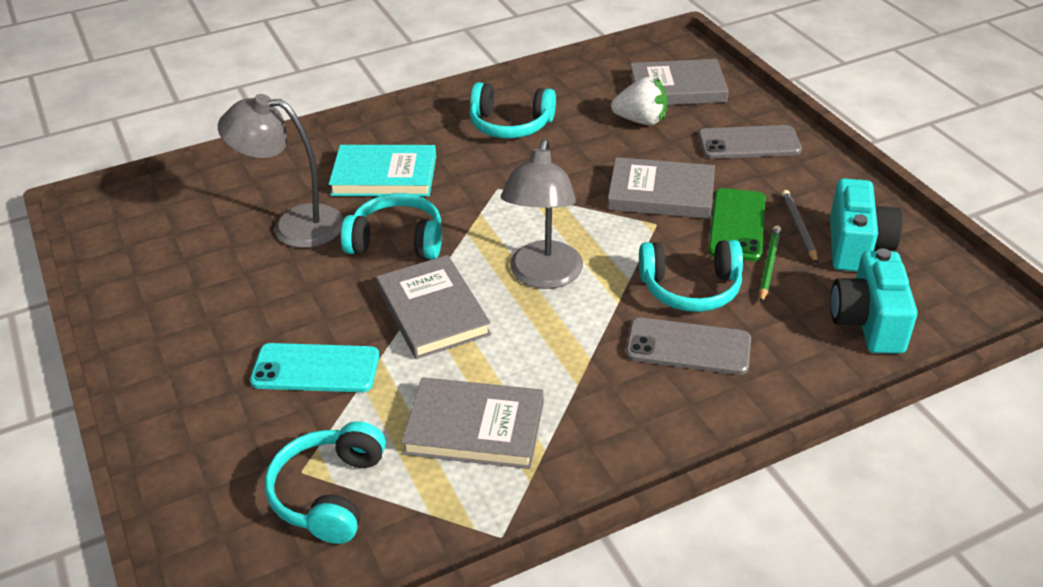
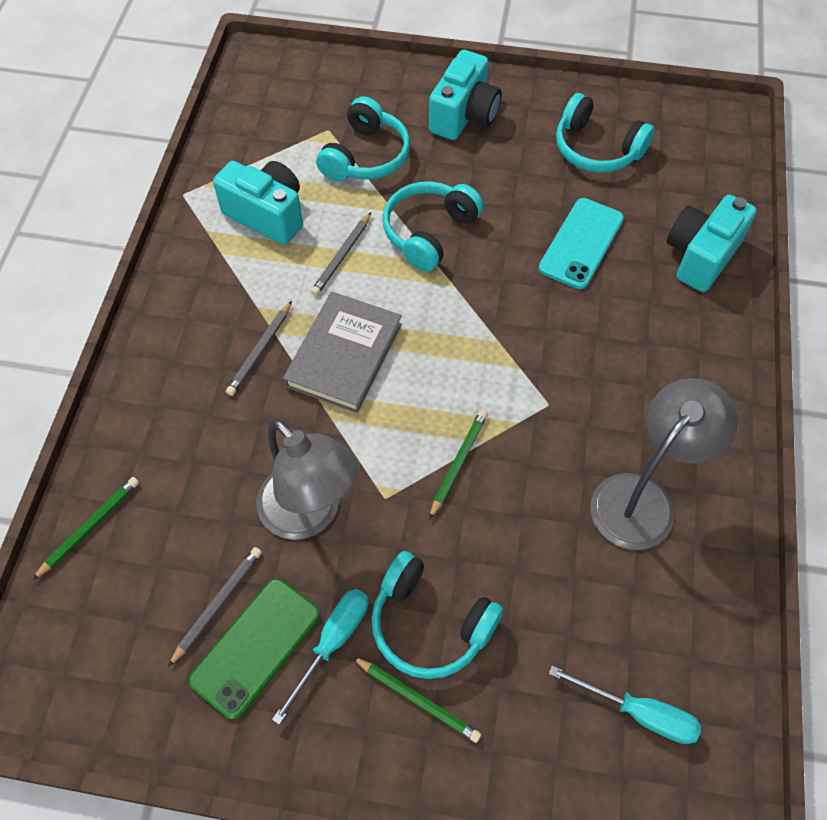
green pencil: [759,225,781,303] = 1 -> [32,477,139,580] [352,657,481,743] [429,410,488,520] = 3
grey book: [376,255,491,359] [401,377,544,469] [607,157,715,219] [630,59,729,105] = 4 -> [283,292,402,413] = 1
grey pencil: [782,190,818,264] = 1 -> [168,547,262,667] [226,301,292,396] [311,212,371,296] = 3
grey phone: [626,317,751,375] [698,125,802,159] = 2 -> none = 0
turquoise book: [329,145,436,197] = 1 -> none = 0
turquoise camera: [830,178,903,272] [830,248,917,354] = 2 -> [213,161,303,245] [429,50,502,140] [667,195,757,292] = 3
turquoise screwdriver: none = 0 -> [272,589,368,725] [549,666,701,744] = 2
white strawberry: [611,77,668,125] = 1 -> none = 0

